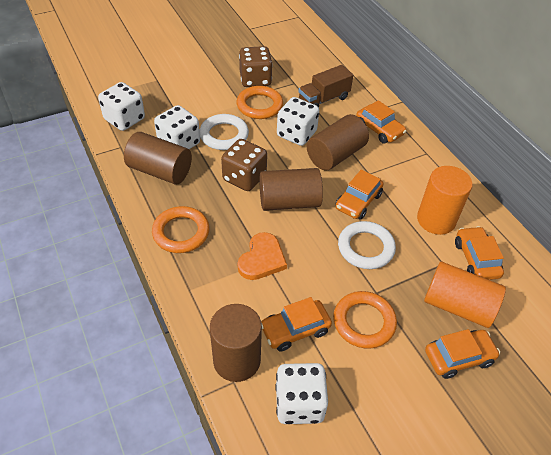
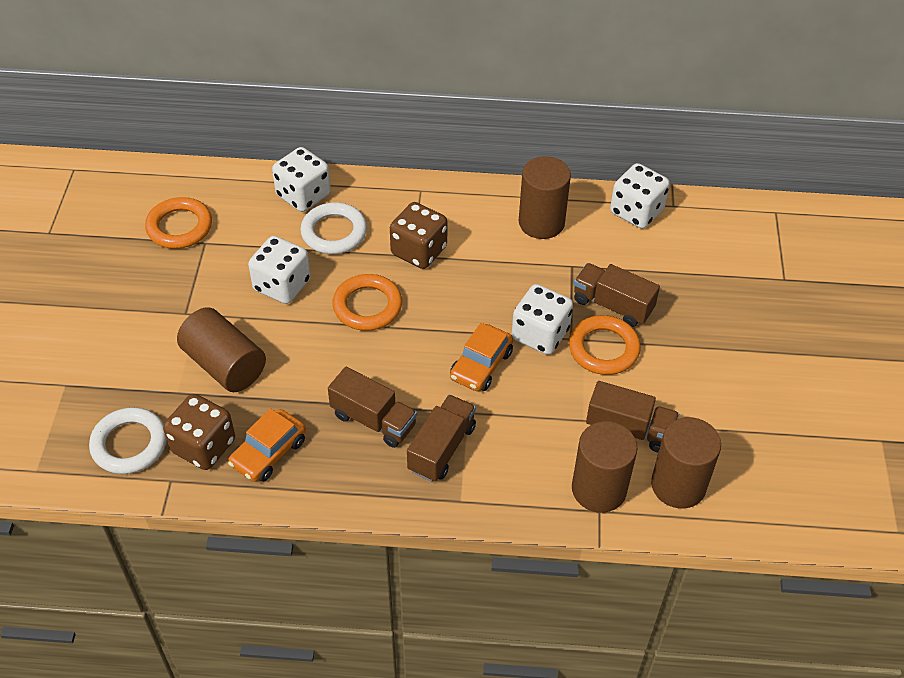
brown truck: [298,65,353,107] = 1 -> [328,367,417,448] [407,395,476,482] [574,263,660,327] [586,381,679,452] = 4
orange car: [261,297,332,352] [335,170,383,219] [356,100,406,144] [425,329,500,379] [455,226,504,280] = 5 -> [228,408,306,482] [450,323,513,391] = 2
orange cylinder: [417,166,473,235] [424,262,506,328] = 2 -> none = 0
orange heart: [238,232,287,280] = 1 -> none = 0

